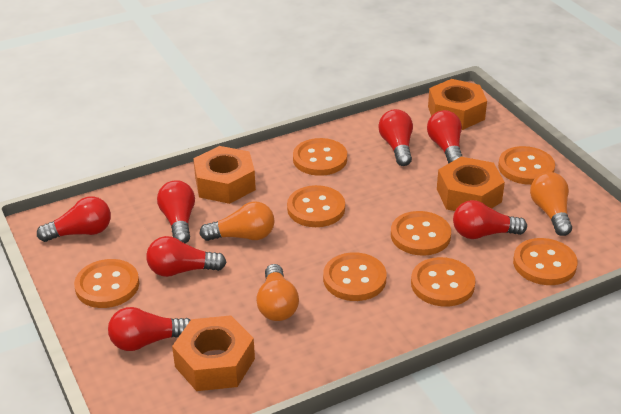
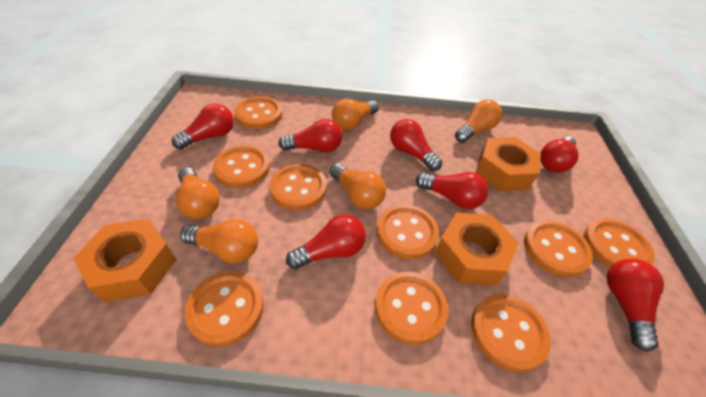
orange button: [74,259,139,308] [287,185,345,227] [293,138,347,176] [323,252,387,301] [391,211,451,256] [411,257,475,307] [498,146,555,185] [513,238,578,285] = 8 -> [184,271,264,346] [213,145,270,188] [234,96,283,129] [270,164,327,210] [375,272,448,345] [377,205,439,259] [471,294,551,372] [524,220,593,277] [584,218,655,268] = 9
orange light bulb: [199,201,275,241] [256,264,299,321] [530,172,572,236] = 3 -> [176,167,220,219] [180,219,258,263] [330,163,386,209] [332,98,379,130] [455,99,502,143] = 5
orange nut: [172,315,255,391] [193,146,256,204] [428,79,487,130] [437,157,505,211] = 4 -> [73,219,176,302] [435,212,519,286] [476,137,541,191] = 3

